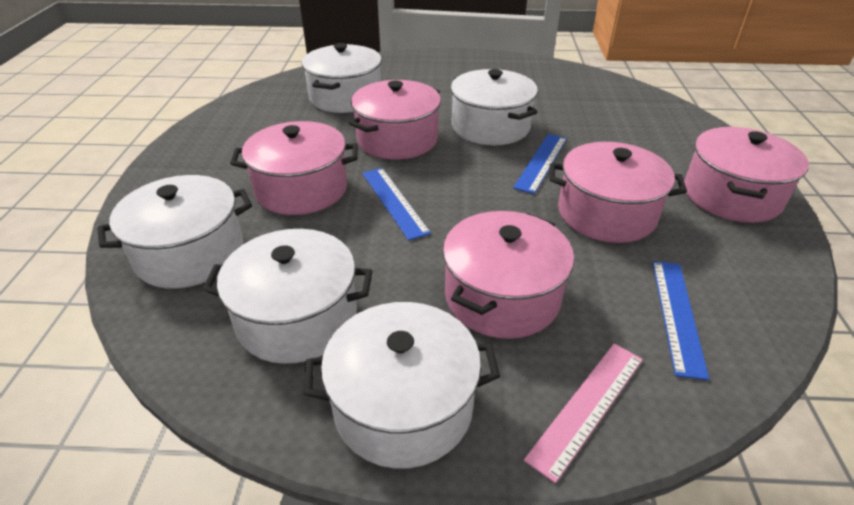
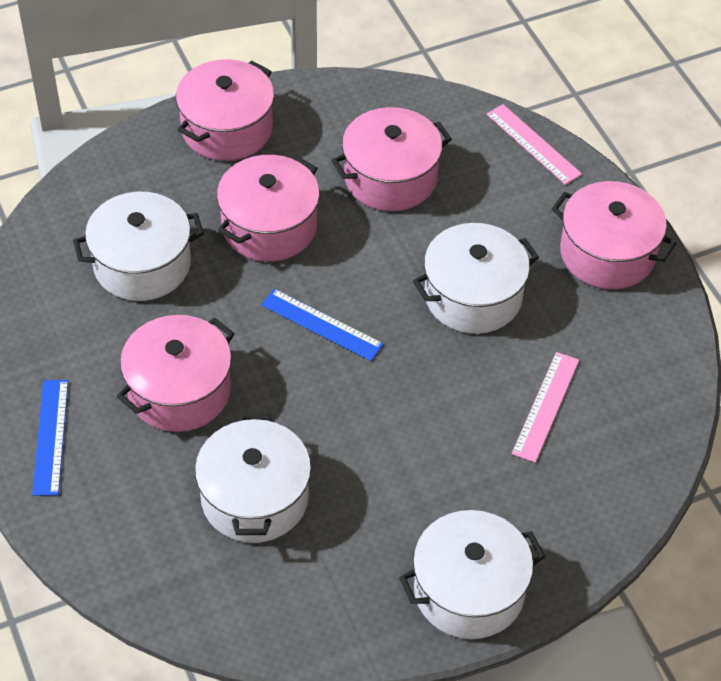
blue ruler: [362,168,431,241] [513,134,567,194] [652,261,709,380] = 3 -> [32,380,69,496] [261,289,384,361] = 2
pink ruler: [524,344,643,483] = 1 -> [486,104,582,185] [512,352,579,463] = 2
white pot: [97,175,252,289] [202,229,372,364] [302,43,382,113] [304,302,500,469] [451,69,538,145] = 5 -> [73,192,204,301] [195,414,311,543] [399,510,545,639] [413,223,539,334] = 4

